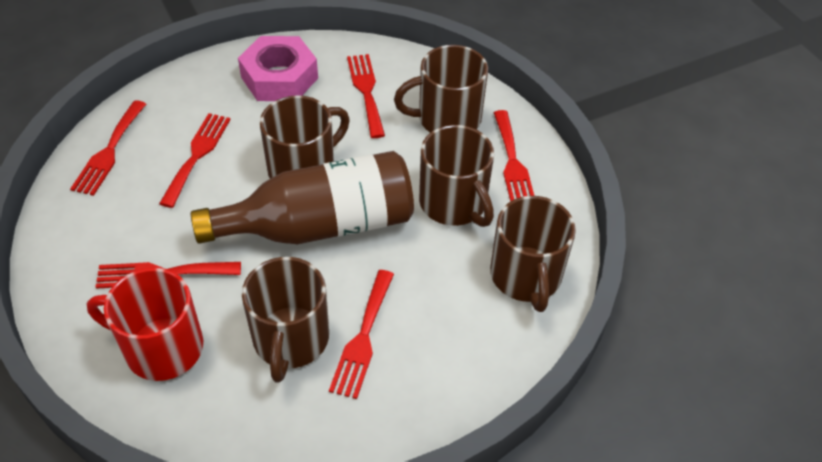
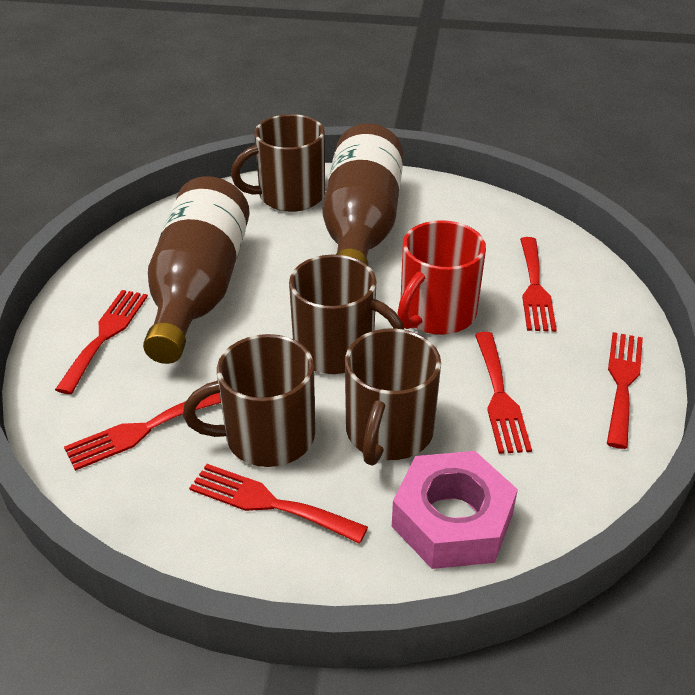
brown bottle: [191,151,414,244] = 1 -> [143,176,250,364] [322,123,403,265] = 2
brown mug: [242,257,329,383] [260,95,350,179] [394,45,488,133] [419,125,494,227] [490,196,576,312] = 5 -> [183,334,315,467] [231,114,325,212] [289,255,404,374] [345,328,441,466] = 4

